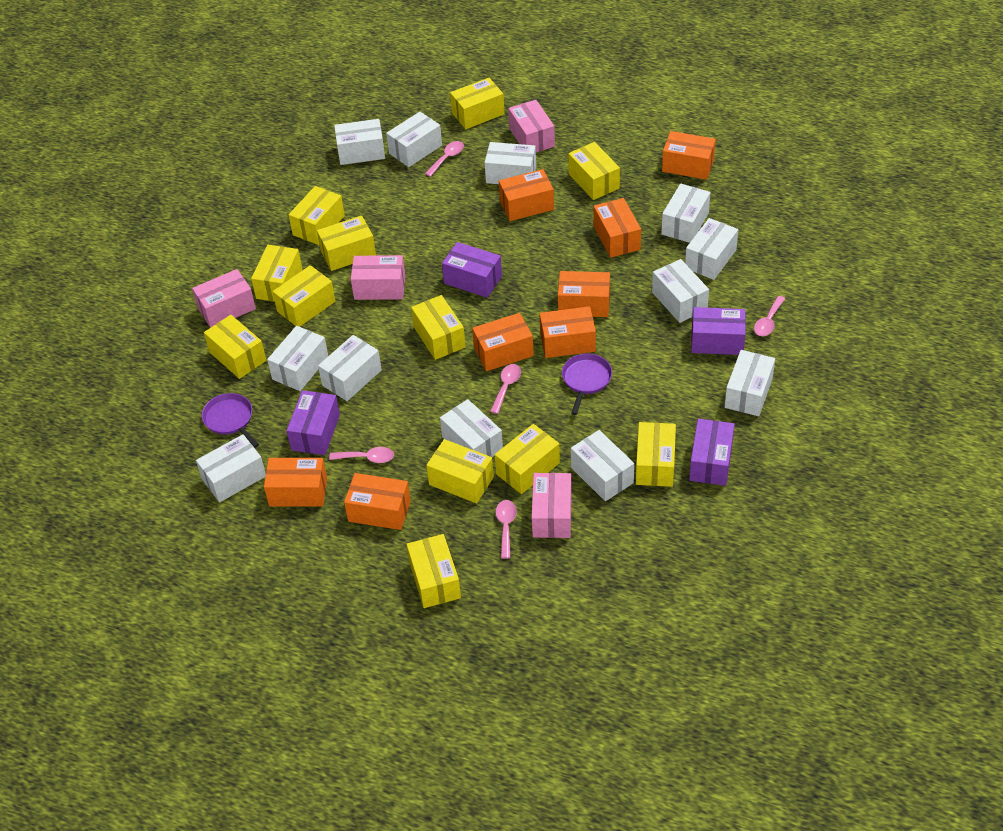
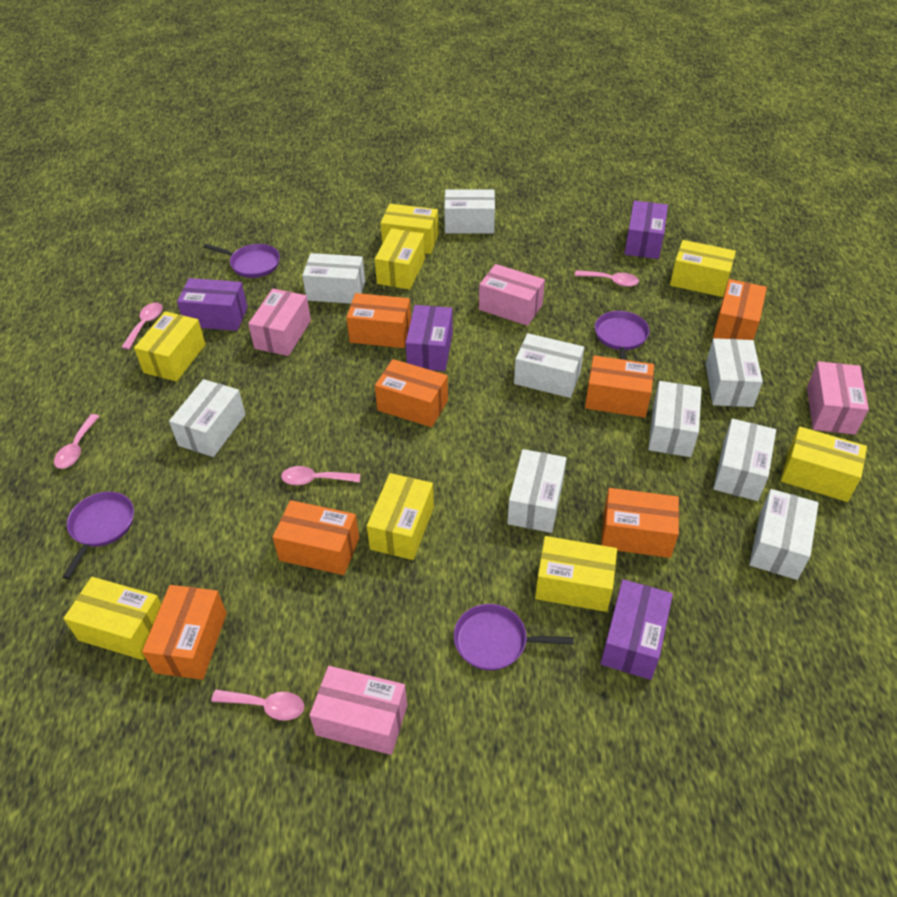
orange box: [264,458,327,507] [344,473,411,530] [472,313,534,371] [499,169,554,221] [539,306,596,358] [558,271,610,317] [593,198,641,258] [662,131,716,180] = 8 -> [142,585,227,680] [273,500,359,575] [346,293,411,348] [375,359,448,427] [585,356,654,418] [601,488,679,558] [713,279,767,340] = 7
purple pan: [202,393,259,448] [562,353,612,415] = 2 -> [63,492,134,579] [203,244,280,278] [454,604,574,670] [595,311,650,360] = 4
white box: [196,434,266,502] [267,326,328,391] [318,335,382,401] [334,119,385,165] [386,112,442,167] [440,399,503,457] [484,142,536,184] [571,430,634,501] [652,259,709,323] [661,184,710,243] [685,218,738,280] [725,350,775,416] = 12 -> [169,379,246,457] [302,253,365,304] [444,189,495,234] [507,449,566,533] [514,333,584,398] [648,381,702,457] [706,338,763,407] [713,419,776,501] [749,489,819,580] = 9
yellow box: [204,315,266,379] [251,245,302,302] [272,265,335,327] [289,186,345,245] [317,216,376,271] [406,534,461,608] [411,295,466,360] [426,439,494,503] [450,78,505,129] [495,424,560,494] [568,142,620,200] [636,422,676,487] = 12 -> [63,577,161,660] [134,311,206,381] [367,473,434,560] [375,228,425,290] [380,204,439,254] [535,536,617,612] [670,240,736,297] [781,426,867,502] = 8

